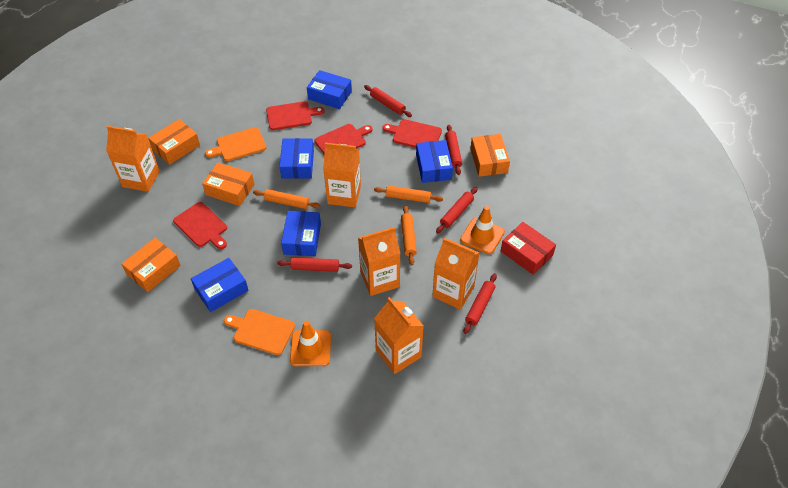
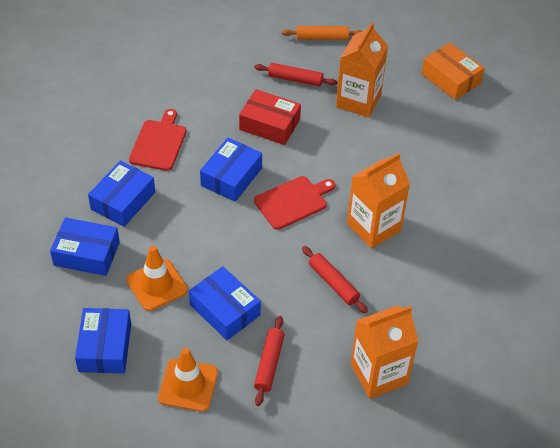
orange box: [121,238,181,292] [148,119,200,165] [202,162,255,206] [470,134,510,177] = 4 -> [421,43,485,100] = 1
orange carton: [106,126,160,192] [323,143,361,207] [358,227,400,296] [374,297,424,374] [432,238,479,310] = 5 -> [336,22,388,118] [347,153,410,249] [351,306,418,399] = 3
orange cutting board: [205,127,267,161] [224,309,295,355] = 2 -> none = 0
orange rolling pin: [253,189,320,209] [374,185,443,203] [401,206,417,265] = 3 -> [282,26,361,40] = 1
red cutting board: [173,202,227,249] [266,101,324,130] [314,124,372,154] [382,119,442,148] = 4 -> [129,109,186,171] [254,176,335,230] = 2
red rolling pin: [277,258,352,272] [364,85,412,117] [436,187,478,233] [445,125,462,175] [464,273,497,334] = 5 -> [254,63,337,87] [254,316,284,406] [302,246,368,313] = 3

